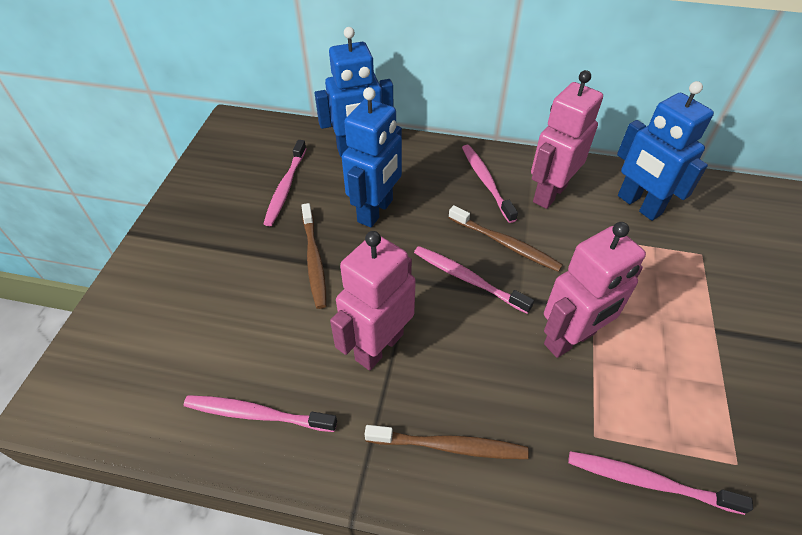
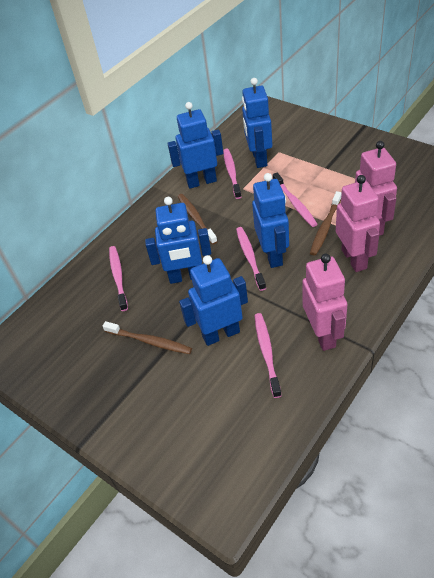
blue robot: [315,27,393,157] [342,87,402,227] [617,81,714,221] = 3 -> [145,197,211,284] [168,102,223,189] [179,255,248,346] [242,78,272,168] [252,173,289,268] = 5

